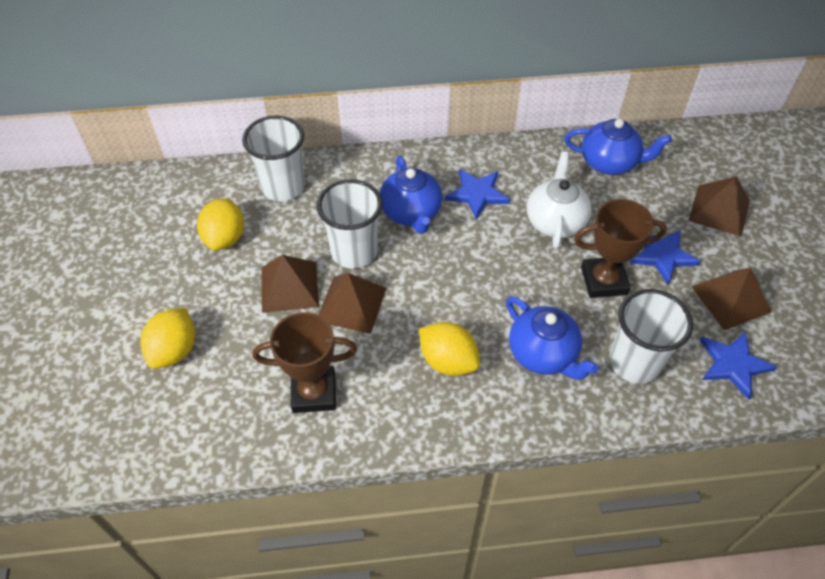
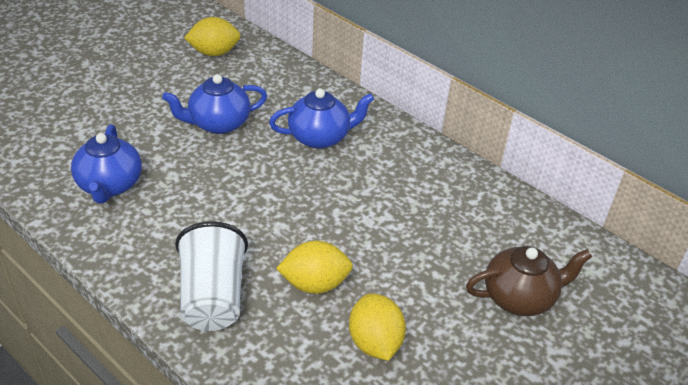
blue star: [445,169,510,220] [630,230,701,284] [700,331,777,400] = 3 -> none = 0
brown pyramid: [261,255,319,313] [319,273,386,334] [688,176,750,237] [692,267,771,330] = 4 -> none = 0
brown teapot: none = 0 -> [466,246,592,316] = 1
brown trophy: [252,312,357,413] [574,199,667,298] = 2 -> none = 0
white cup: [242,116,305,201] [317,179,383,269] [610,289,693,384] = 3 -> [175,221,248,331] = 1
white teapot: [527,152,592,249] = 1 -> none = 0

